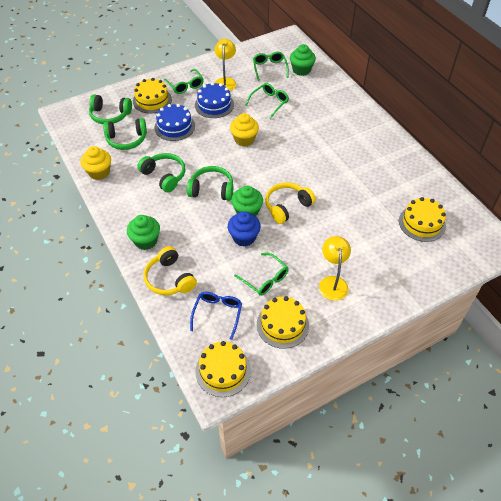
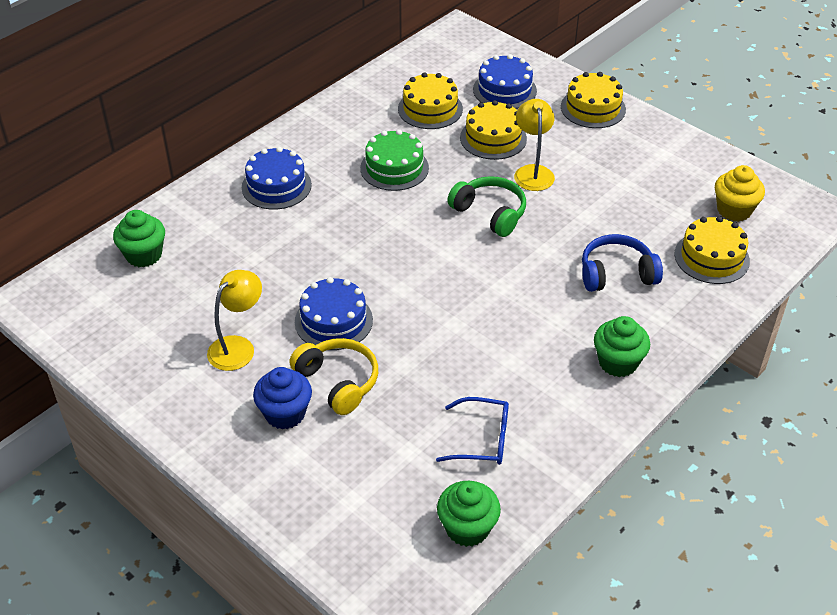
blue cake: [154,104,195,141] [195,82,234,118] = 2 -> [242,147,312,209] [295,277,373,350] [473,54,537,109] = 3
blue headphones: none = 0 -> [582,234,663,292] = 1
green cake: none = 0 -> [360,129,429,191] = 1
green glasses: [164,69,203,94] [234,253,289,296] [246,83,289,119] [253,52,289,81] = 4 -> none = 0
green headphones: [89,94,132,124] [103,118,147,150] [137,153,185,193] [187,166,233,201] = 4 -> [447,176,526,237] = 1
yellow cupcake: [81,146,111,180] [230,113,259,146] = 2 -> [715,165,765,222] = 1
yellow headphones: [143,246,197,295] [265,182,316,224] = 2 -> [289,338,378,415] = 1

